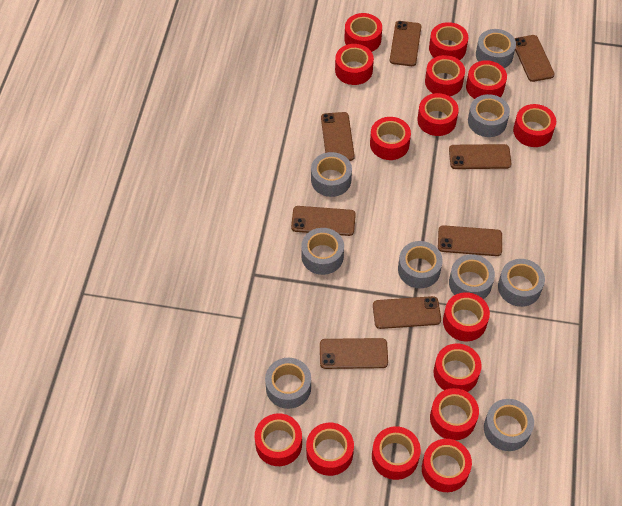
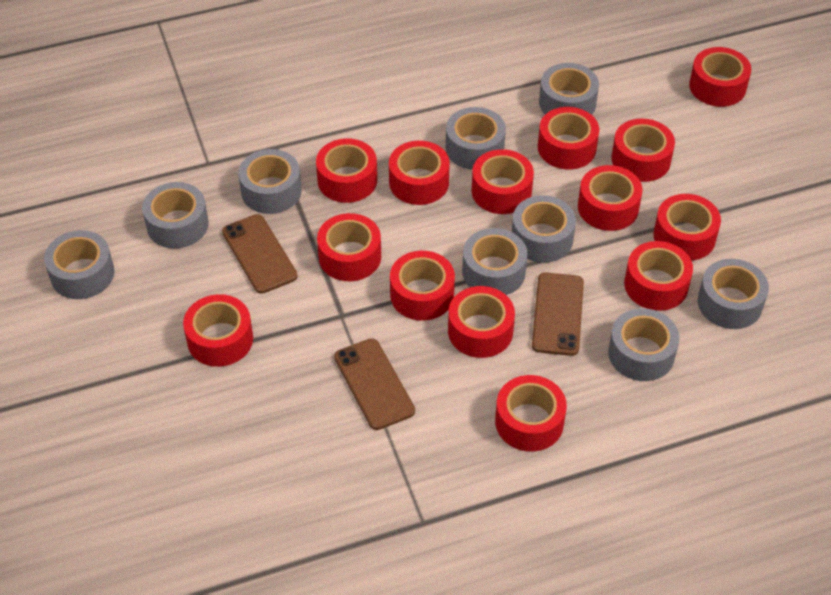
brown phone: [291,206,356,236] [320,338,388,369] [321,112,355,161] [373,296,441,329] [390,21,421,66] [438,225,502,256] [449,144,512,169] [514,35,555,82] = 8 -> [222,214,298,294] [334,338,415,430] [532,272,584,356] = 3
red tape: [255,413,302,466] [306,423,354,476] [335,44,374,85] [344,13,382,52] [370,117,411,160] [372,426,421,480] [417,93,459,136] [422,439,472,492] [425,55,465,96] [429,22,468,60] [430,388,479,440] [434,344,482,392] [443,292,490,341] [466,60,507,99] [513,104,556,147] = 15 -> [183,294,253,367] [316,138,377,203] [317,213,381,281] [389,141,450,205] [390,251,455,321] [448,286,515,358] [472,149,534,214] [495,375,567,452] [538,107,599,169] [578,165,643,231] [611,118,675,182] [624,241,693,311] [654,194,721,261] [689,47,751,107] = 14

